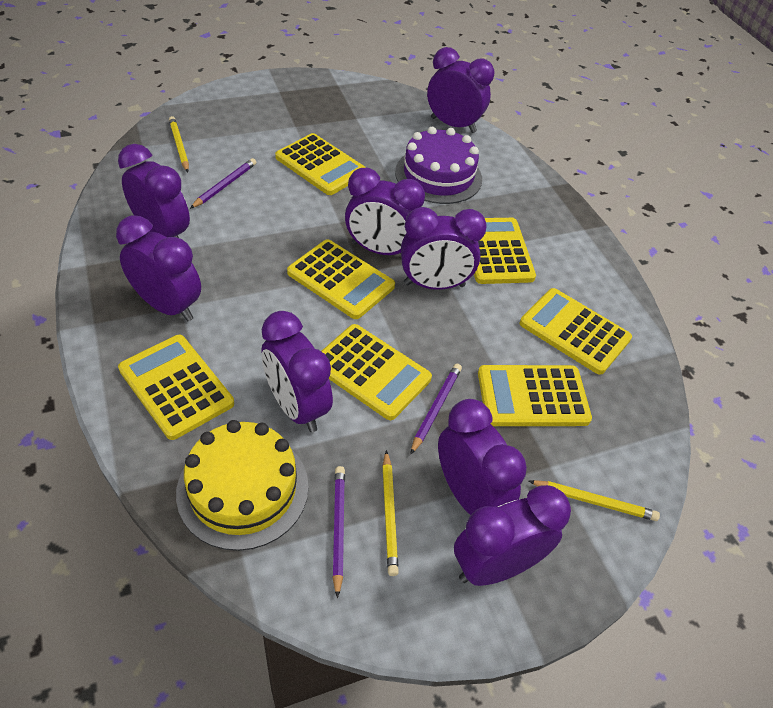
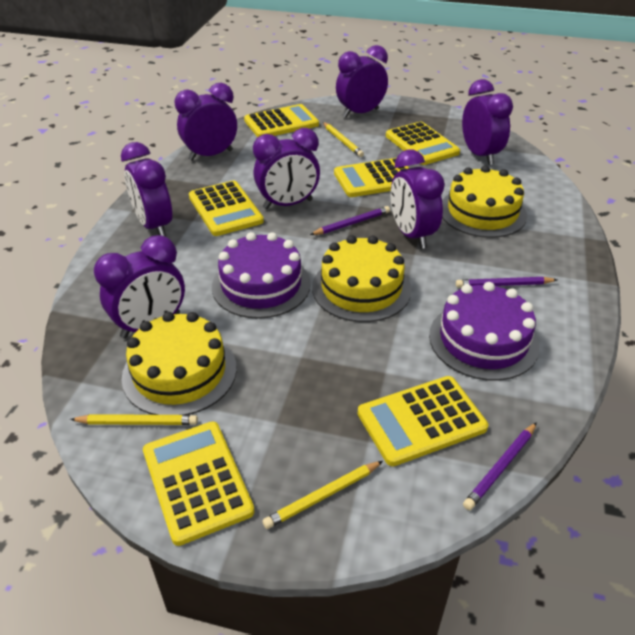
purple cake: [395,127,482,204] = 1 -> [212,232,311,319] [429,282,539,381] = 2
purple clock: [116,215,201,321] [118,144,190,238] [262,311,333,432] [345,168,425,255] [401,207,487,290] [427,47,495,133] [438,399,527,515] [454,485,571,586] = 8 -> [94,235,185,339] [121,142,172,237] [174,83,237,161] [253,128,320,209] [336,45,388,118] [391,150,445,249] [462,79,513,165] = 7
yellow cake: [176,420,308,551] = 1 -> [122,312,237,415] [312,235,412,322] [442,165,527,238] = 3
yellow calculator: [118,335,234,440] [275,133,366,195] [287,239,395,319] [321,324,432,420] [474,218,536,284] [478,365,592,426] [520,288,632,375] = 7 -> [143,421,255,546] [189,181,264,236] [244,104,319,137] [334,158,409,197] [358,376,488,466] [386,122,460,165] = 6

